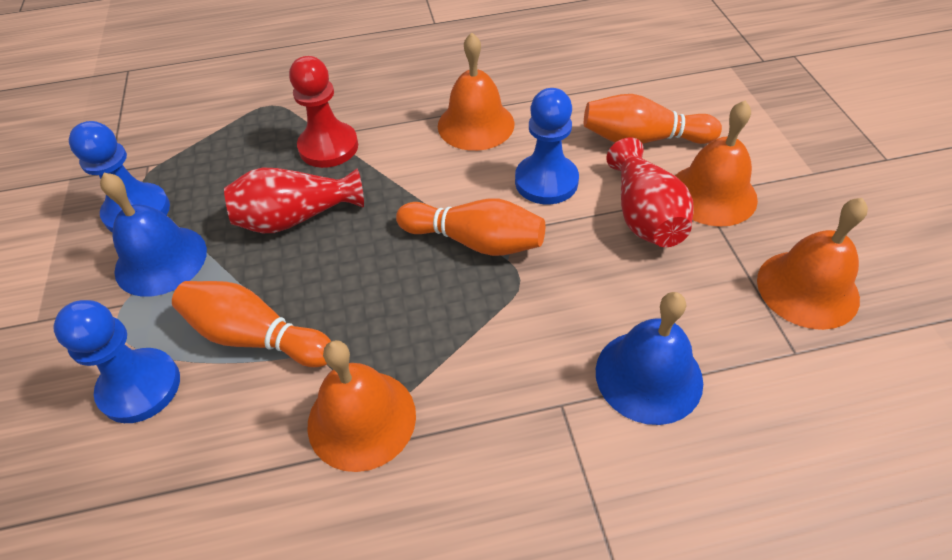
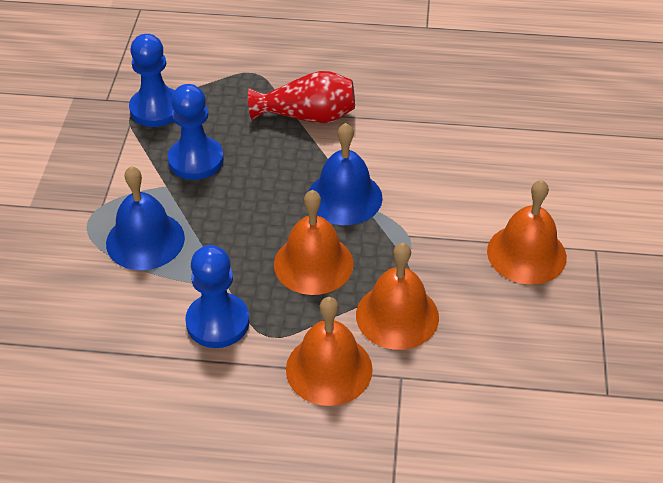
orange bowling pin: [172,281,331,367] [396,198,545,256] [584,94,722,144] = 3 -> none = 0
red pawn: [289,56,358,168] = 1 -> none = 0
red vase: [224,167,364,233] [606,137,694,247] = 2 -> [248,71,355,123] = 1

